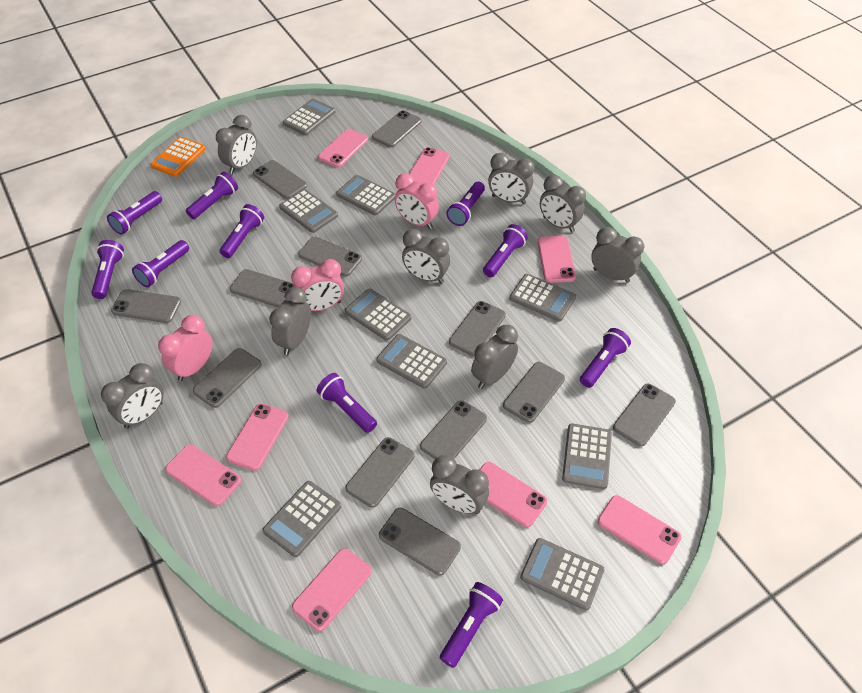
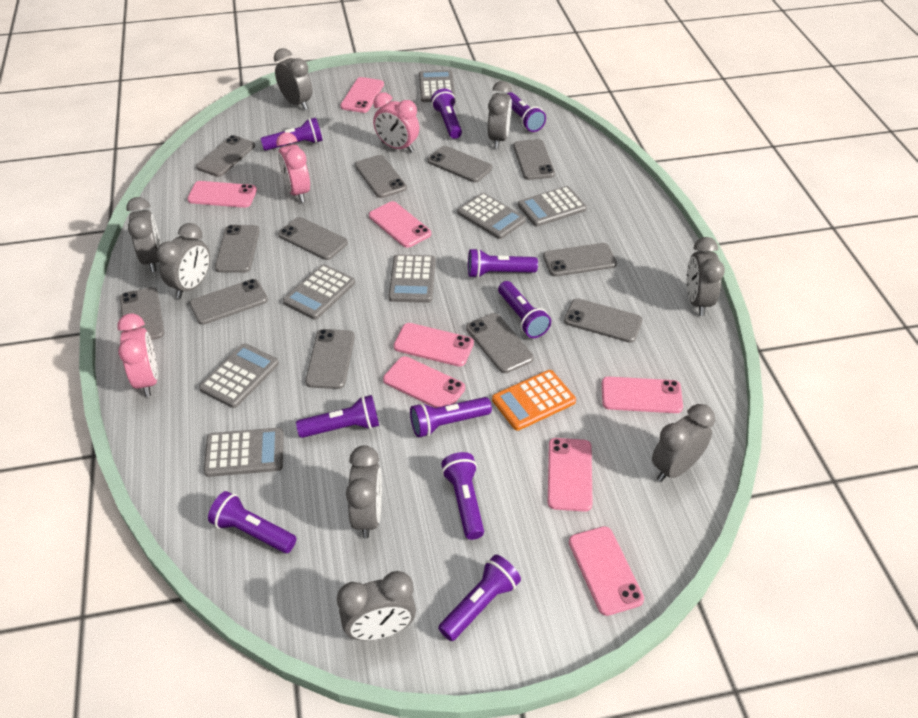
grey calculator: [263,481,341,557] [279,189,338,233] [283,98,336,135] [336,175,396,215] [345,289,412,341] [376,334,447,389] [509,274,576,322] [520,538,605,610] [562,423,612,489] = 9 -> [199,343,279,408] [204,428,284,477] [283,264,355,320] [389,255,436,303] [419,70,456,102] [457,193,526,239] [518,186,587,226] = 7
grey clock: [101,363,164,428] [216,115,257,174] [269,287,311,355] [402,229,450,283] [430,455,489,514] [471,325,518,389] [488,153,535,204] [540,175,586,232] [591,227,644,283] = 9 -> [126,197,161,272] [156,223,210,298] [274,48,313,110] [337,571,416,641] [346,445,382,538] [488,81,512,148] [652,404,715,482] [687,237,725,316] = 8

